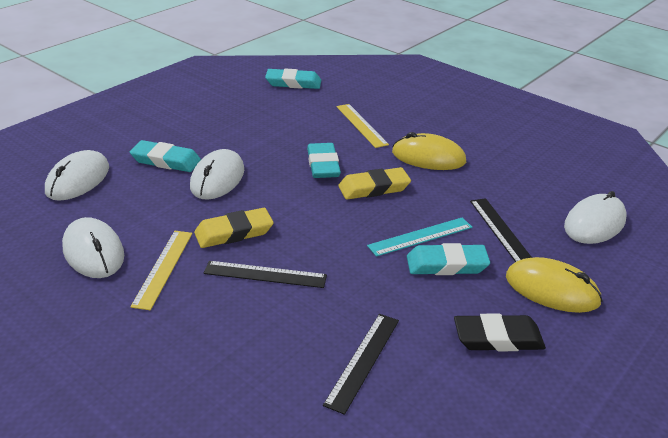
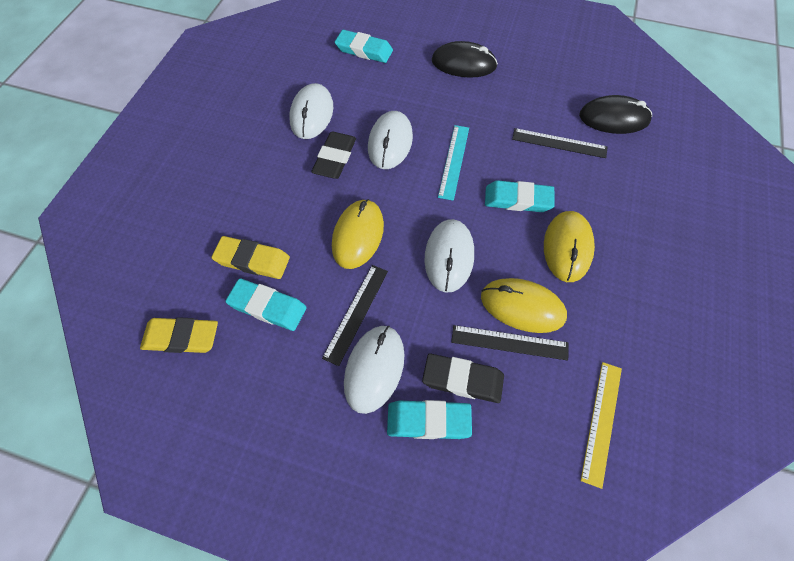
black eraser: [454,314,546,351] = 1 -> [311,132,356,179] [422,353,504,403] = 2
black mouse: none = 0 -> [432,41,498,77] [579,95,652,134] = 2
yellow mouse: [392,132,466,170] [506,257,602,313] = 2 -> [332,199,384,269] [481,278,567,333] [544,211,595,282] = 3
yellow ruler: [130,231,192,310] [337,104,389,148] = 2 -> [581,362,622,489] = 1

